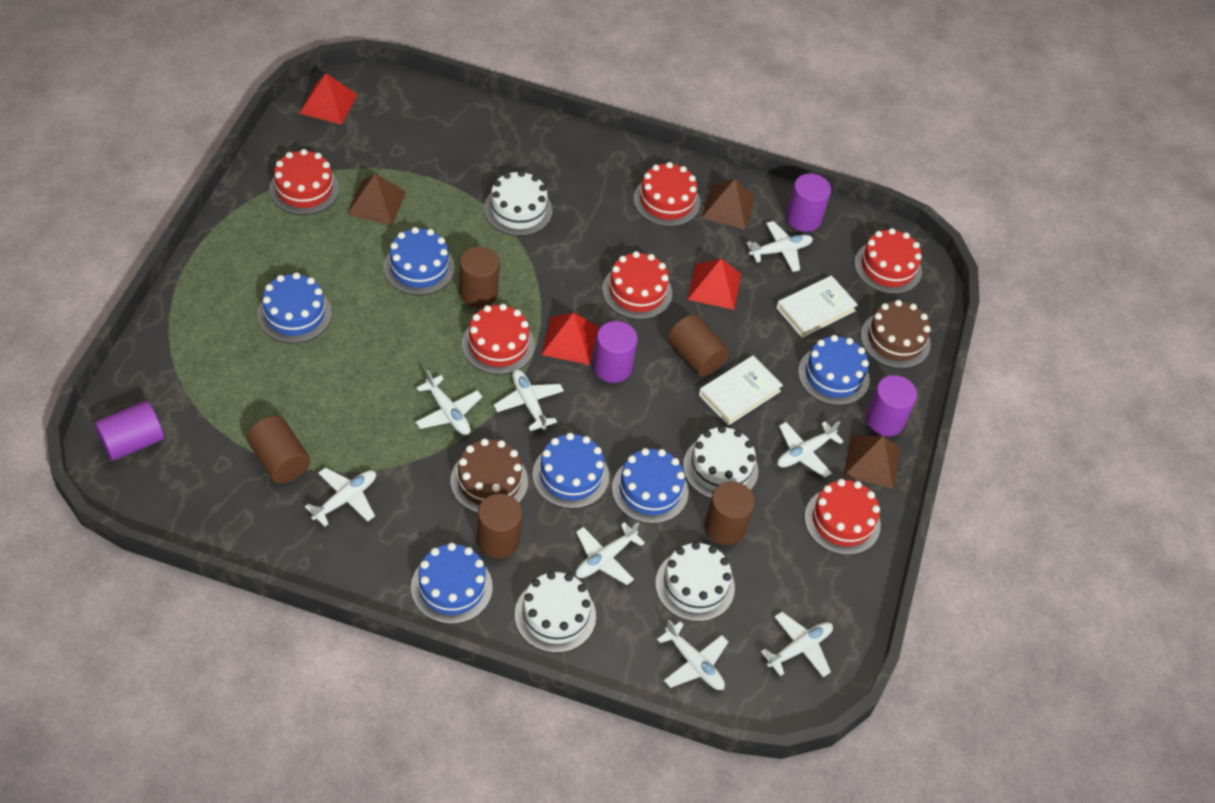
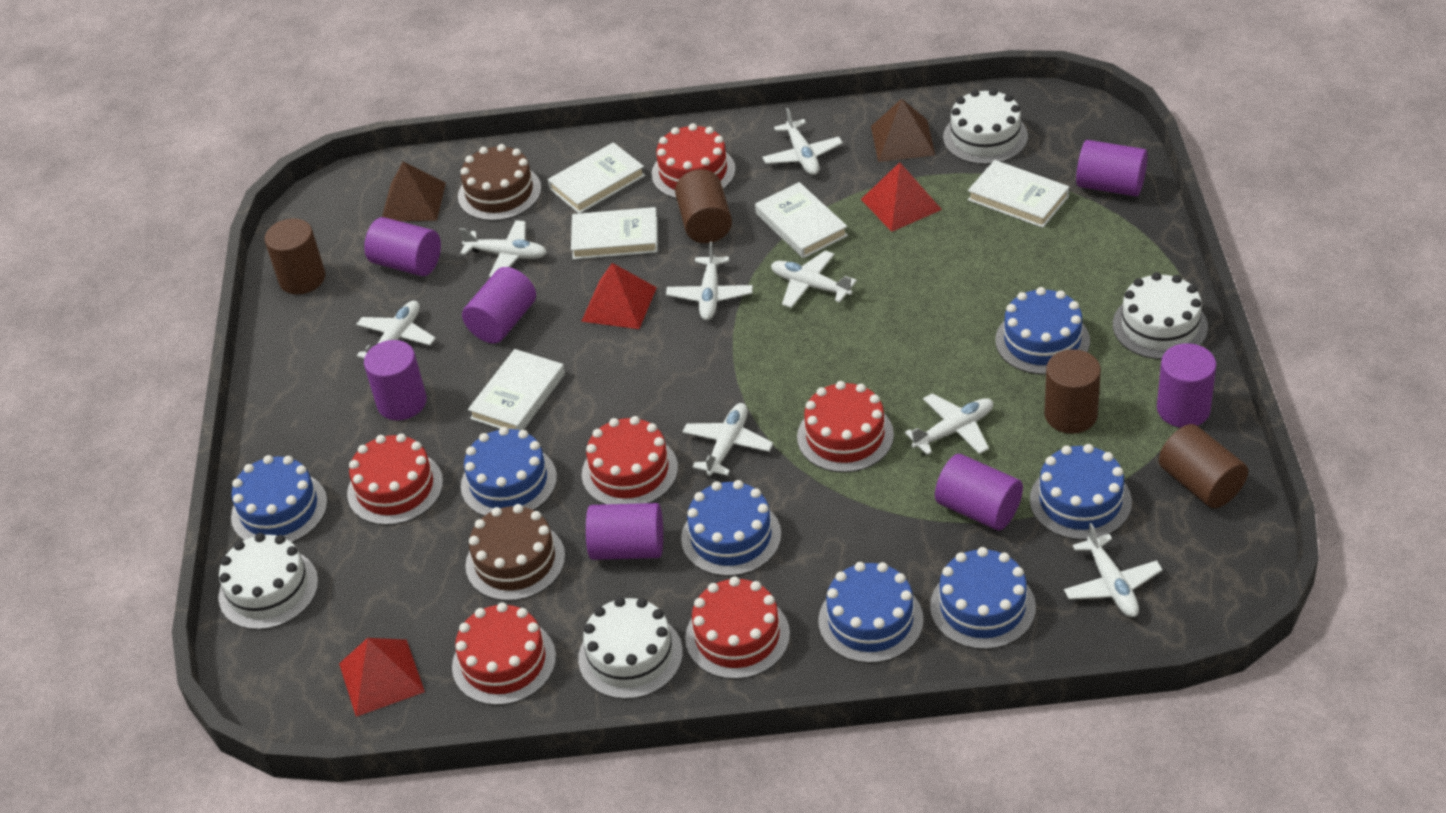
blue cake: [257,272,332,343] [383,227,455,295] [411,543,493,624] [532,433,609,509] [612,448,689,524] [798,335,870,406] = 6 -> [231,455,327,543] [461,427,557,516] [681,480,781,576] [818,562,924,663] [930,547,1036,650] [995,287,1090,375] [1030,444,1132,540] = 7
brown cylinder: [247,416,310,484] [459,247,500,308] [477,494,522,558] [668,314,730,377] [704,481,755,545] = 5 -> [265,218,325,294] [675,169,732,243] [1044,349,1101,434] [1159,424,1248,508] = 4
brown pyramid: [347,173,406,225] [701,179,755,230] [843,435,901,489] = 3 -> [382,161,446,221] [871,99,935,162] = 2
purple cylinder: [94,401,164,461] [593,321,638,383] [786,174,831,232] [866,375,917,436] = 4 -> [364,217,441,276] [364,340,427,420] [462,267,536,344] [586,503,663,560] [935,454,1023,531] [1076,140,1148,196] [1157,343,1216,428] = 7
white book: [699,355,783,426] [776,275,858,338] = 2 -> [468,349,565,431] [548,142,645,213] [571,207,658,260] [755,182,848,258] [968,160,1069,228] = 5

